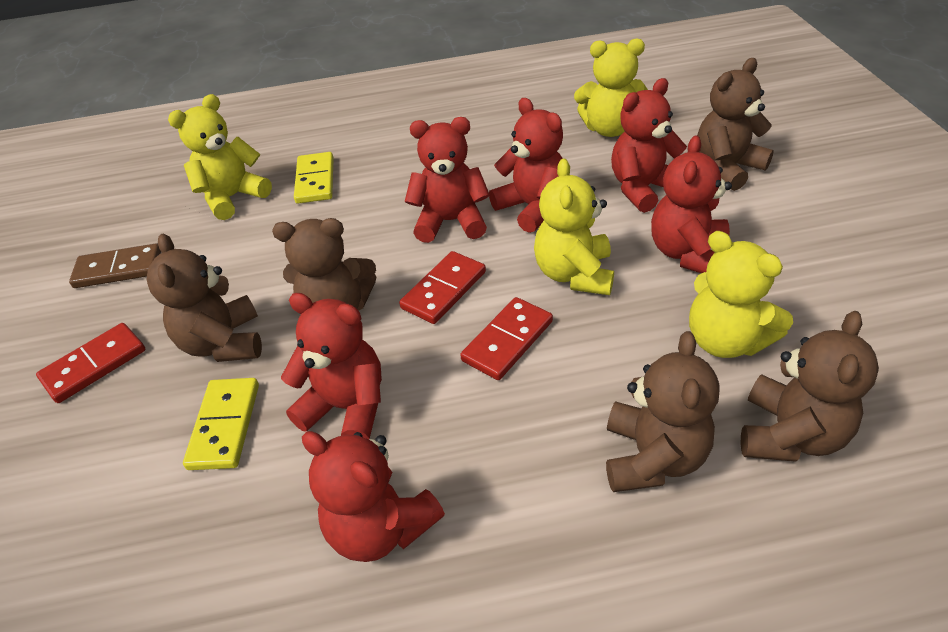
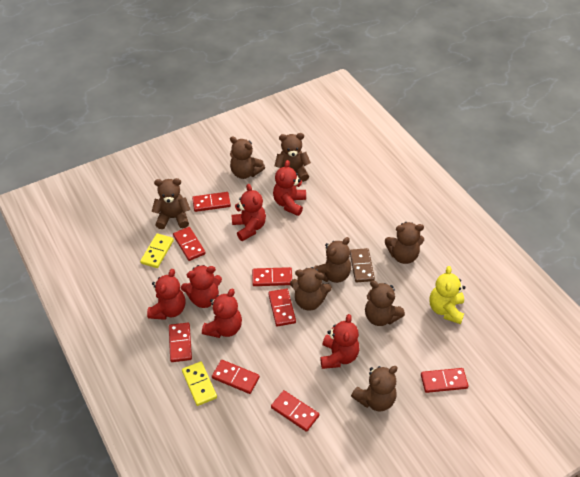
brown teddy bear: [146,233,262,362] [272,218,376,311] [606,331,720,492] [697,58,774,191] [741,311,879,462] = 5 -> [151,178,190,229] [230,136,265,179] [275,133,311,182] [290,267,332,310] [314,237,351,283] [351,366,398,412] [365,280,405,326] [385,222,424,264] = 8
red domino: [36,323,145,403] [399,251,486,324] [460,297,553,380] = 3 -> [169,323,192,362] [173,227,206,261] [192,192,231,212] [212,360,260,394] [252,267,292,286] [268,288,296,326] [271,390,319,432] [421,368,469,393] = 8
yellow teddy bear: [168,94,272,220] [534,158,614,295] [574,38,648,137] [689,231,793,358] = 4 -> [429,266,465,324] = 1

